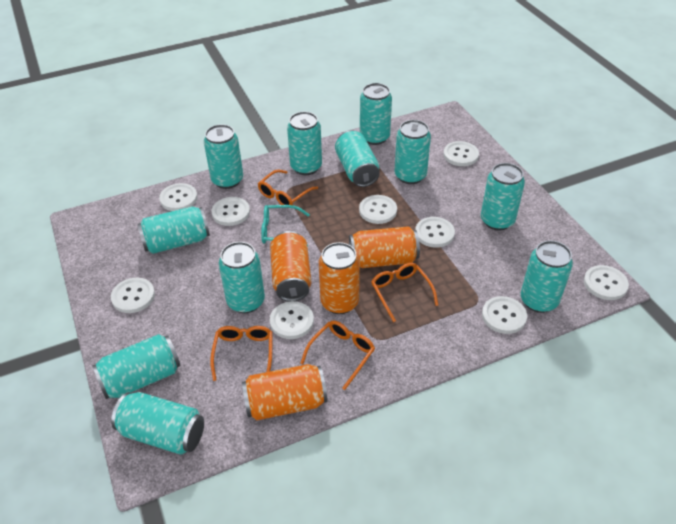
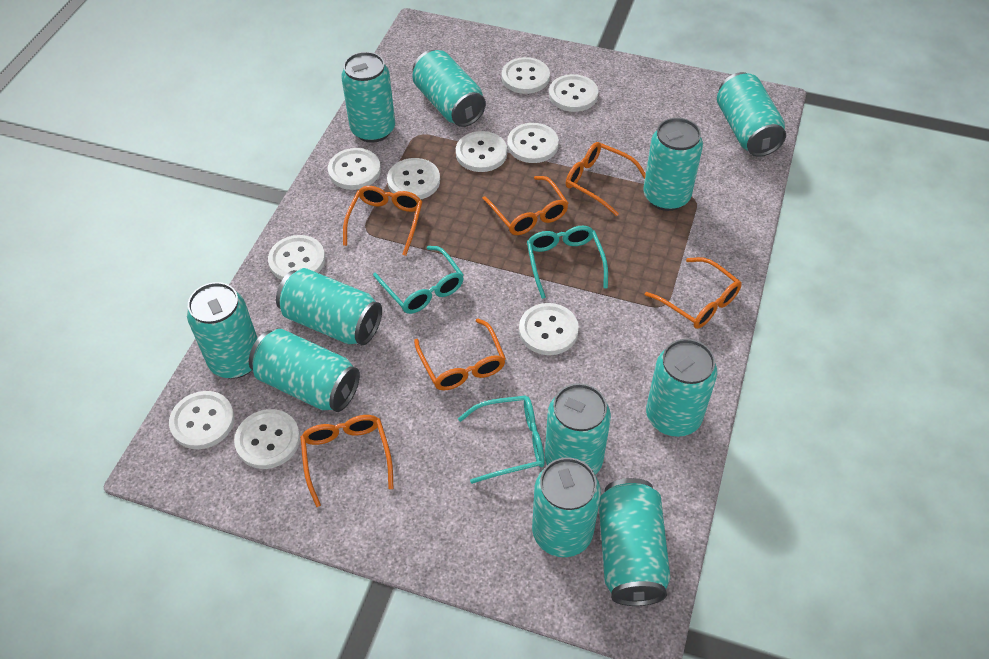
orange can: [242,364,328,420] [270,231,311,302] [319,242,360,314] [349,226,420,268] = 4 -> none = 0
orange glasses: [210,326,272,381] [258,170,318,205] [300,320,375,390] [371,263,438,322] = 4 -> [300,415,394,507] [343,186,423,256] [414,318,506,390] [482,176,569,235] [566,142,646,216] [645,257,742,329] = 6
turquoise glasses: [261,205,310,246] = 1 -> [373,246,464,314] [458,395,545,484] [527,226,608,299] = 3
white button: [111,278,155,313] [159,183,197,211] [212,197,250,226] [270,301,314,339] [359,195,397,224] [415,217,455,248] [443,141,479,166] [482,296,527,334] [584,265,629,300] = 9 -> [169,391,235,449] [234,409,300,469] [268,235,325,280] [328,148,381,190] [387,158,440,199] [456,131,507,172] [502,57,550,94] [507,123,559,163] [519,303,579,355] [549,74,598,112] = 10

